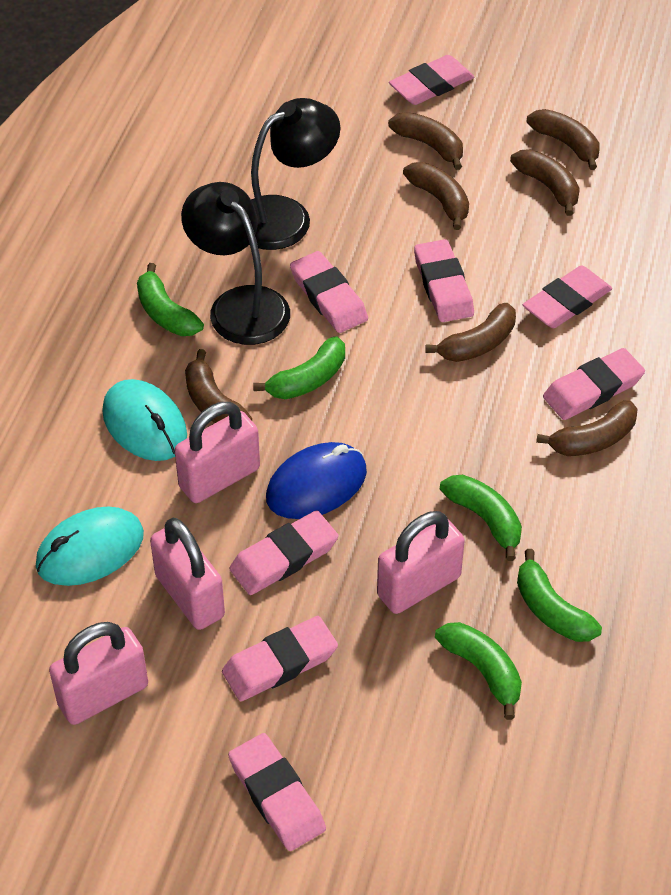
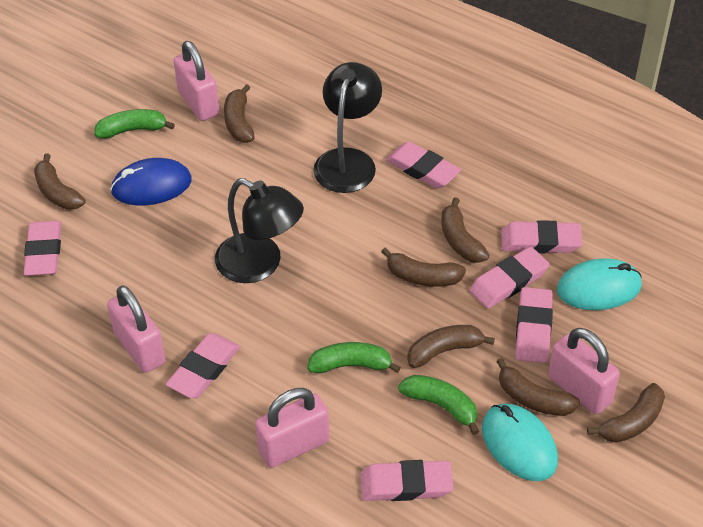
green banana: [137,263,204,336] [253,337,345,399] [435,622,522,720] [440,475,522,561] [517,549,602,642] = 5 -> [94,109,175,139] [307,342,401,373] [398,375,479,435] = 3
pink eraser: [222,616,338,701] [228,733,326,851] [229,510,339,595] [290,251,368,333] [389,55,474,105] [414,239,474,322] [523,265,612,328] [543,348,645,420] = 8 -> [24,221,61,276] [166,333,240,398] [361,460,453,501] [386,141,461,189] [470,247,550,309] [501,220,582,253] [515,287,553,363] = 7

